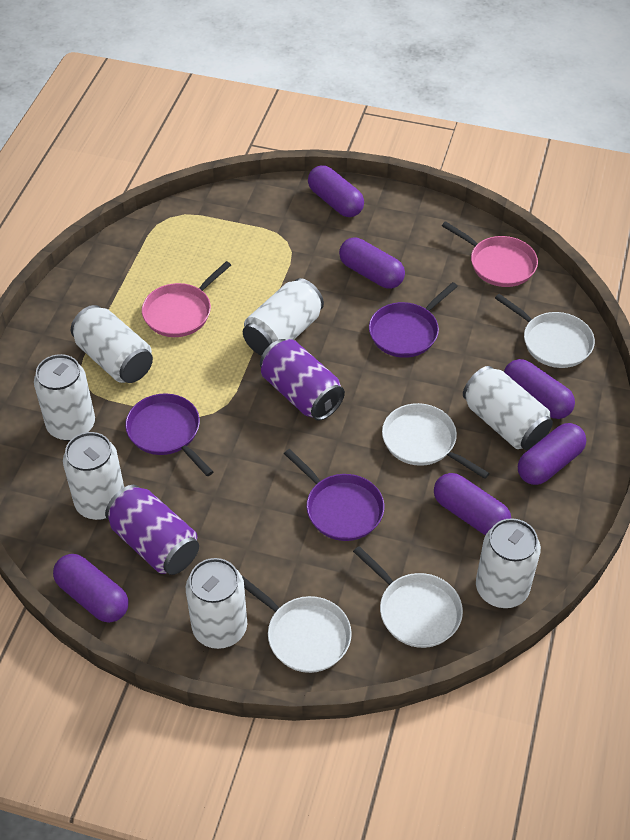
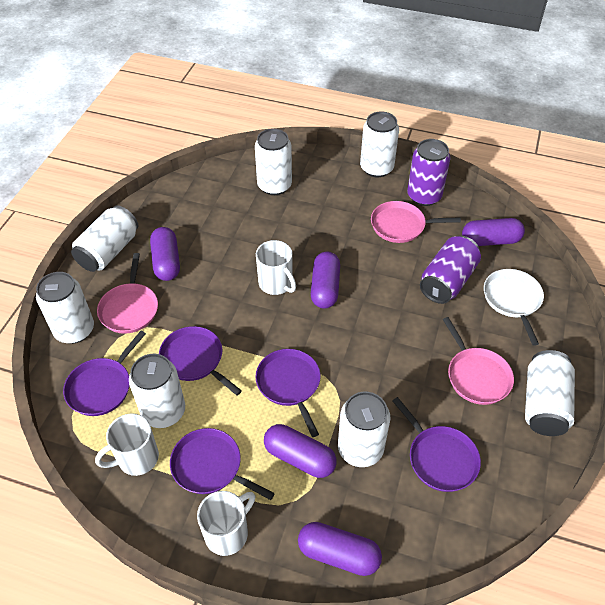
pink pan: [142,261,231,337] [442,221,538,287] = 2 -> [97,253,158,334] [371,201,461,243] [443,317,514,405] = 3
purple capsule: [53,554,128,623] [308,165,364,217] [339,238,405,289] [434,473,511,535] [504,359,575,419] [518,423,586,485] = 6 -> [150,227,180,281] [264,424,337,478] [298,522,382,576] [311,252,340,309] [462,218,525,246] = 5
purple pan: [125,393,213,476] [284,449,384,541] [369,282,458,358] = 3 -> [63,331,146,416] [159,326,242,395] [170,428,275,500] [255,349,321,437] [392,397,481,492] = 5
white mug: none = 0 -> [95,413,159,476] [197,491,255,556] [256,240,296,295] = 3
white pan: [242,576,352,673] [353,546,463,648] [382,403,490,479] [495,294,595,368] = 4 -> [484,269,544,346] = 1

